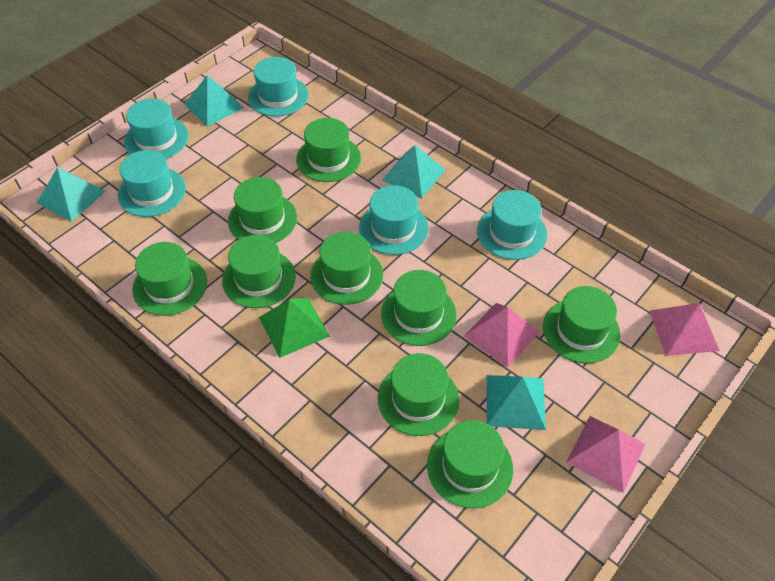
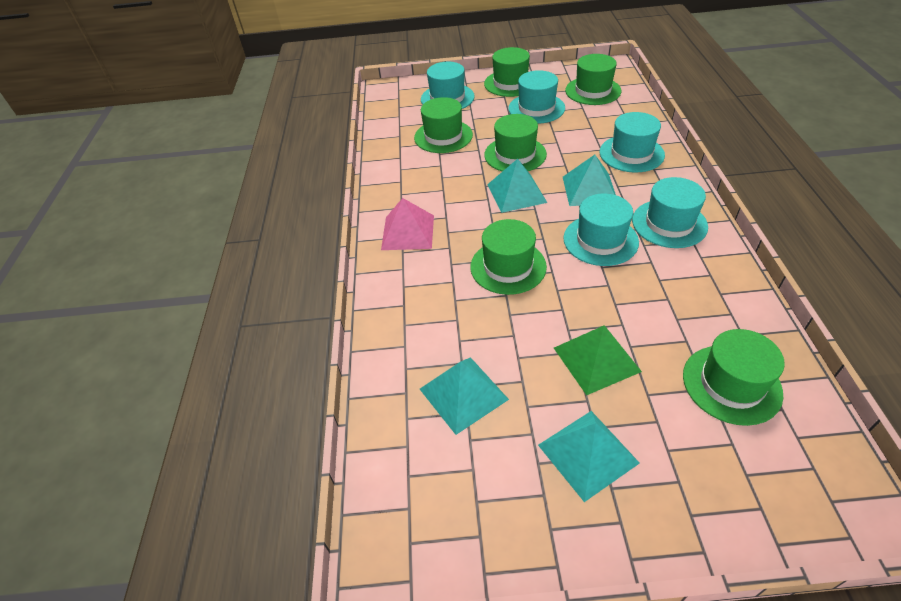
green hat: [132,242,207,316] [222,235,296,308] [228,177,297,243] [296,118,361,182] [310,232,383,305] [378,353,459,436] [381,270,457,346] [427,420,513,508] [543,286,621,363] = 9 -> [414,97,473,153] [470,219,547,295] [484,47,530,97] [484,114,547,171] [565,54,621,105] [683,329,785,426] = 6
pink pyramid: [464,303,540,367] [566,416,645,493] [650,303,720,356] = 3 -> [381,198,434,250] = 1

